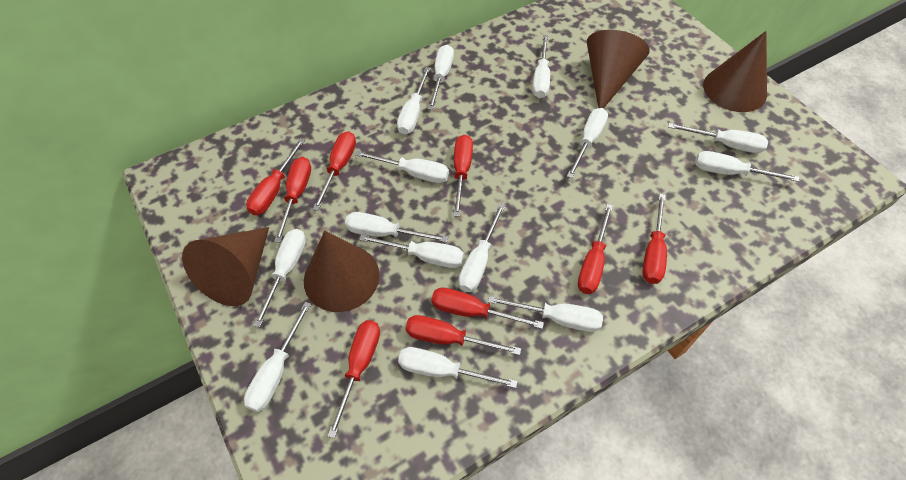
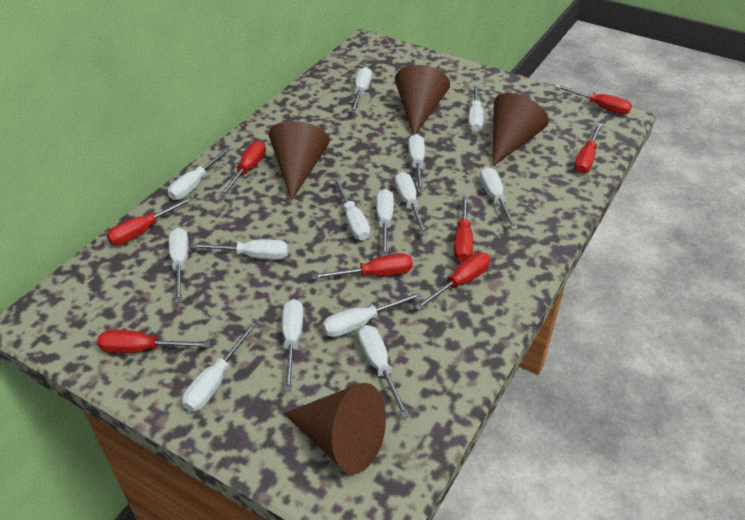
red screwdriver: [246,139,305,215] [274,157,311,243] [313,131,356,211] [328,320,380,438] [406,315,521,355] [431,288,544,329] [454,135,473,217] [578,204,613,294] [642,194,667,284] = 9 -> [97,330,210,353] [107,196,194,245] [220,141,266,197] [312,254,413,280] [415,252,490,310] [454,194,473,262] [555,84,632,115] [574,123,603,174] = 8

